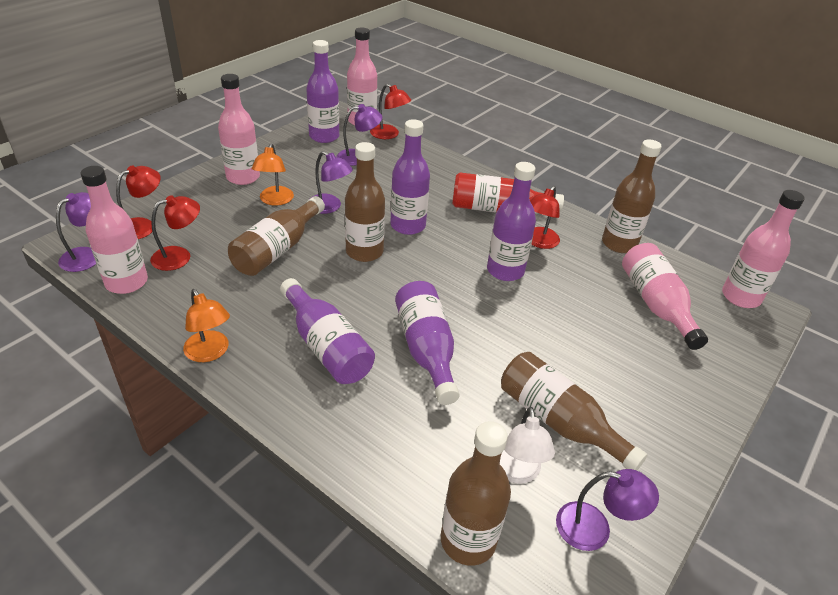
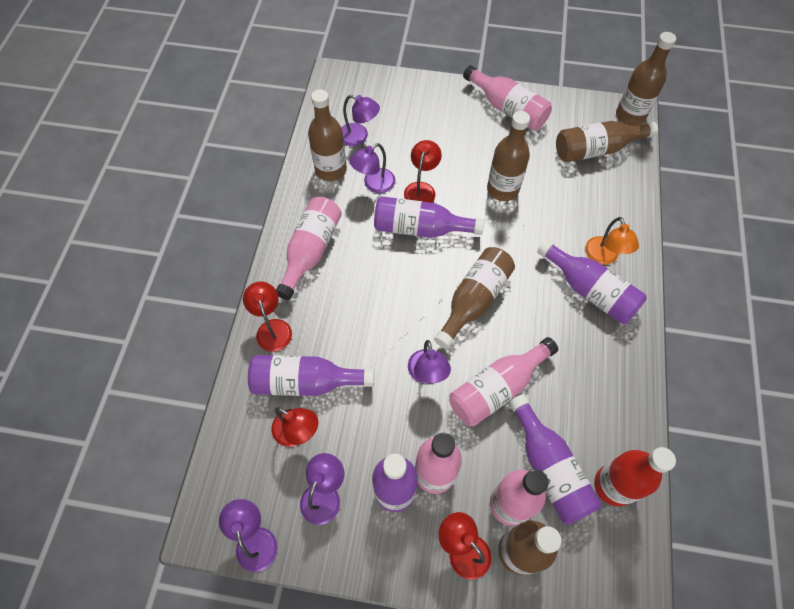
brown bottle: [228,196,325,276] [345,142,385,262] [441,421,511,566] [501,352,647,470] [602,139,662,253] = 5 -> [308,89,347,181] [434,247,515,349] [487,111,530,201] [498,521,561,575] [556,121,658,162] [616,32,676,126] = 6
orange lamp: [183,289,230,362] [252,144,294,206] = 2 -> [585,217,639,265] = 1
purple lamp: [56,192,96,272] [310,151,353,214] [336,104,382,166] [556,469,659,551] = 4 -> [219,499,278,572] [300,453,344,525] [341,95,380,146] [350,143,395,193] [408,340,451,383] = 5
white lamp: [500,407,555,484] = 1 -> none = 0

